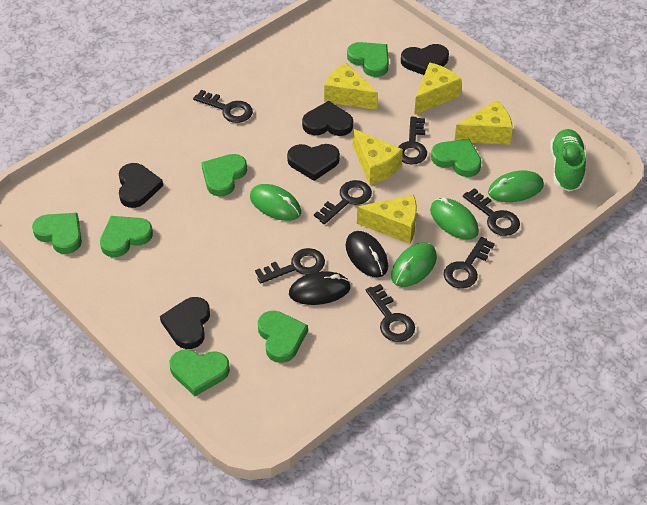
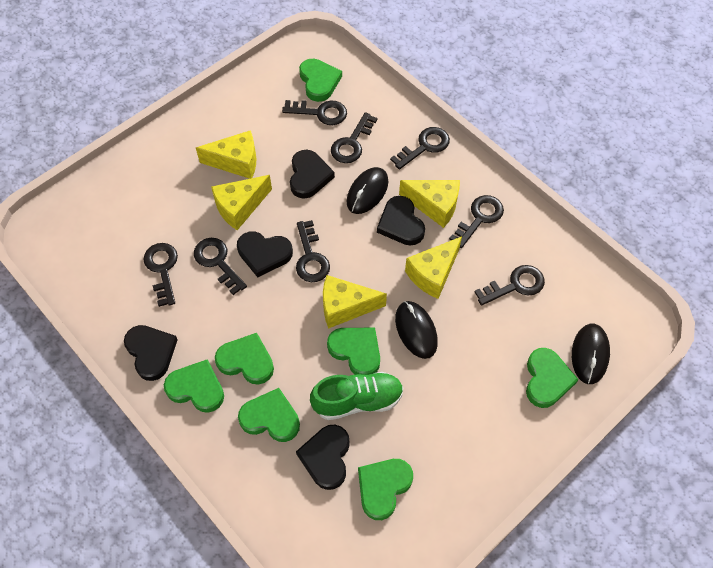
black key: [193,90,253,123] [255,248,325,284] [314,180,372,224] [366,284,415,342] [398,116,427,165] [444,237,495,288] [463,188,520,236] = 7 -> [143,243,178,307] [194,238,247,295] [282,100,347,125] [296,220,330,282] [331,112,378,163] [390,127,450,170] [449,195,504,248] [475,265,545,306] = 8
black mouse: [289,271,351,305] [346,231,388,277] = 2 -> [347,167,388,214] [395,301,438,359] [572,324,610,384] = 3
green mouse: [250,184,301,221] [391,242,437,287] [430,198,479,240] [488,170,544,202] = 4 -> none = 0

